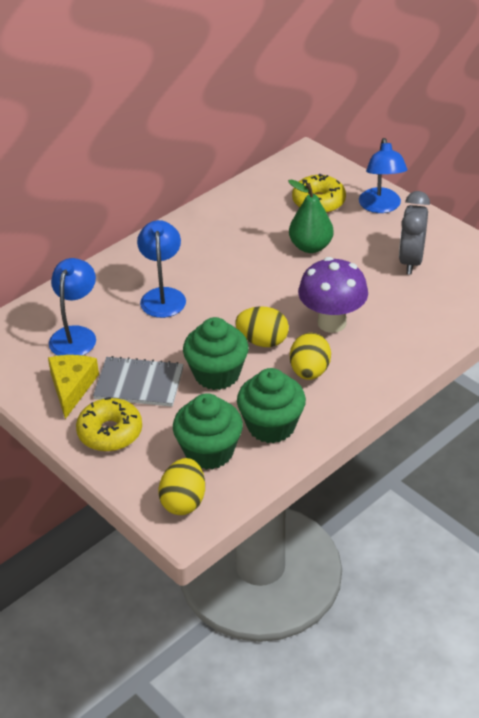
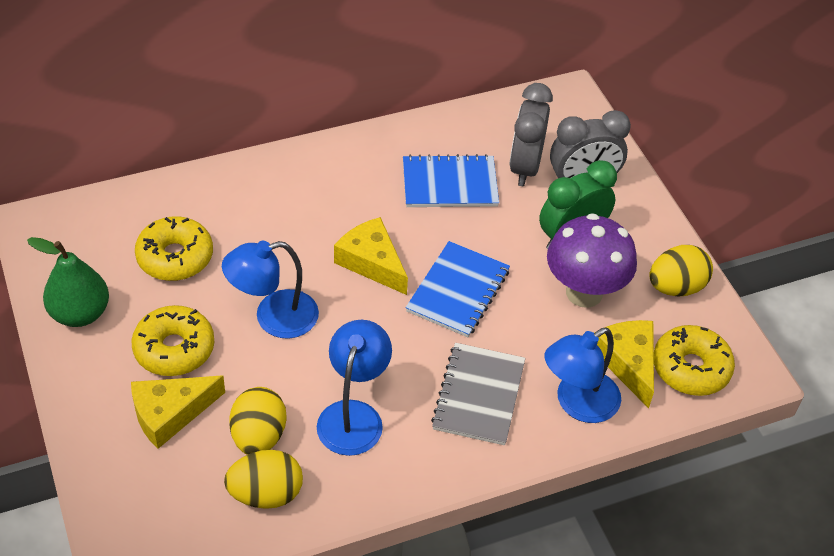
blue notebook: none = 0 -> [403,154,499,207] [405,241,510,337] = 2
green clock: none = 0 -> [539,160,617,249] = 1
green cupcake: [173,393,243,470] [183,317,249,390] [237,368,306,443] = 3 -> none = 0
grey clock: [399,191,430,275] = 1 -> [509,83,553,186] [550,110,631,178] = 2
yellow cheese: [48,355,99,419] = 1 -> [131,376,225,449] [334,217,408,295] [597,320,654,408] = 3
yellow donut: [76,397,142,452] [292,174,346,213] = 2 -> [131,305,214,376] [135,216,213,281] [654,325,735,396] = 3

